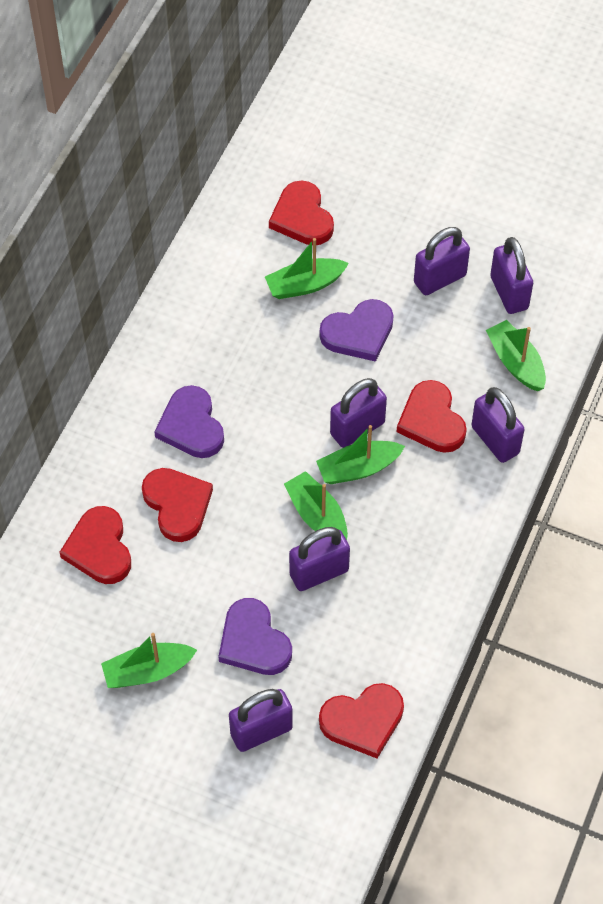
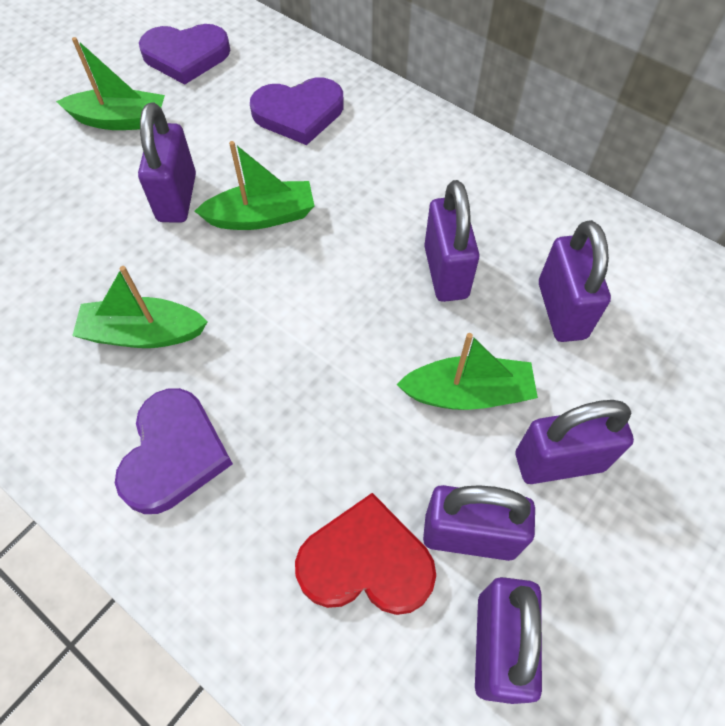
green boat: [101,633,197,688] [265,238,349,299] [284,471,348,540] [316,425,405,484] [486,320,546,391] = 5 -> [56,37,165,130] [72,266,208,348] [195,141,314,230] [396,333,538,410] = 4
red heart: [59,506,131,584] [142,468,213,542] [269,180,334,245] [319,683,404,758] [397,380,467,453] = 5 -> [295,493,436,615] = 1

